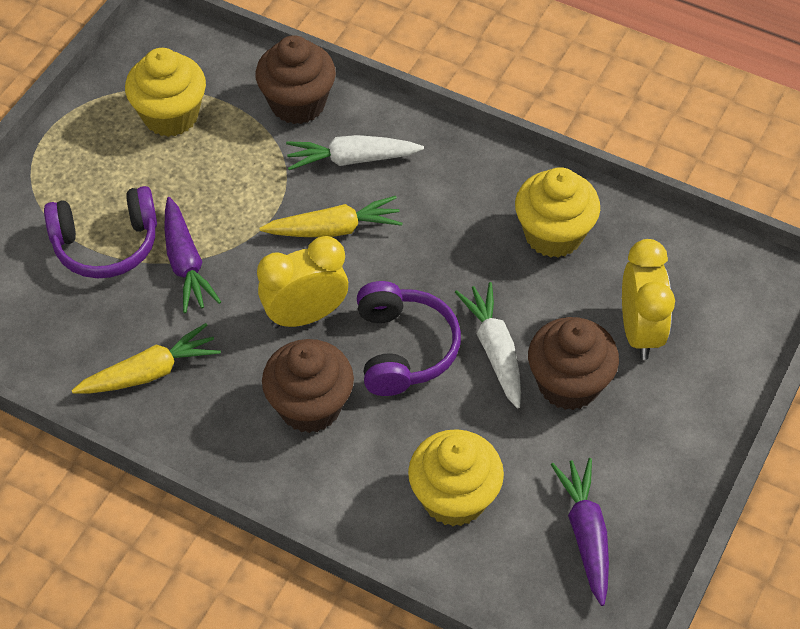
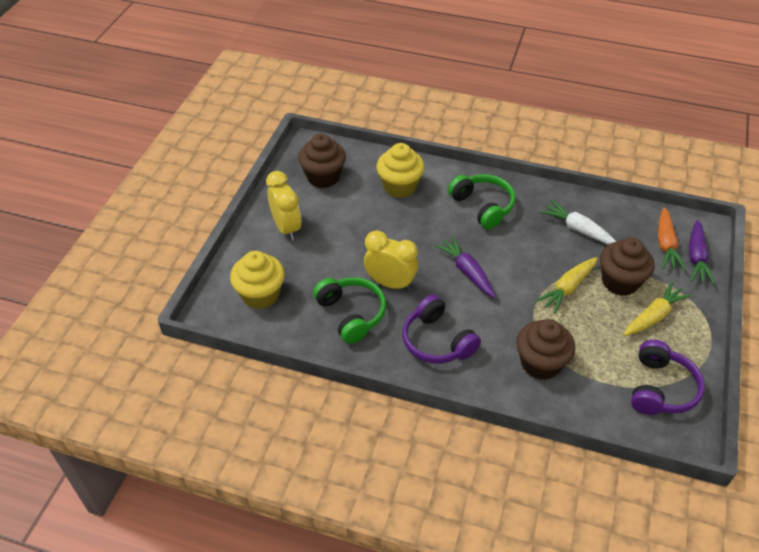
green headphones: none = 0 -> [313,277,386,344] [448,174,515,229] = 2
orange carrot: none = 0 -> [658,207,686,271] = 1
white carrot: [286,135,424,170] [455,282,521,409] = 2 -> [540,200,616,245] = 1
yellow cupcake: [125,48,206,137] [408,429,504,526] [515,167,600,258] = 3 -> [230,251,285,309] [376,143,425,198] = 2

